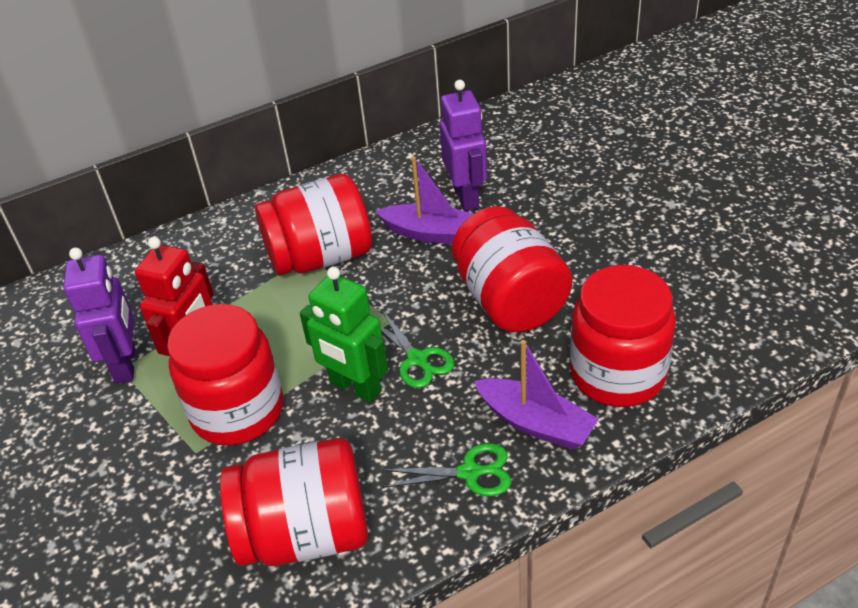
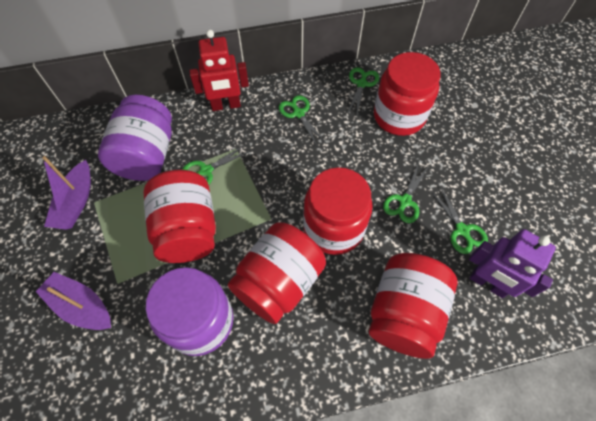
green robot: [300,267,388,403] = 1 -> none = 0
green scissors: [381,310,454,388] [382,443,511,496] = 2 -> [182,145,250,185] [279,95,326,146] [347,67,379,114] [383,165,429,223] [431,186,488,254] = 5
purple jar: none = 0 -> [98,95,172,181] [146,267,233,356] = 2
purple robot: [63,247,135,384] [440,80,487,211] = 2 -> [469,229,556,298] = 1

